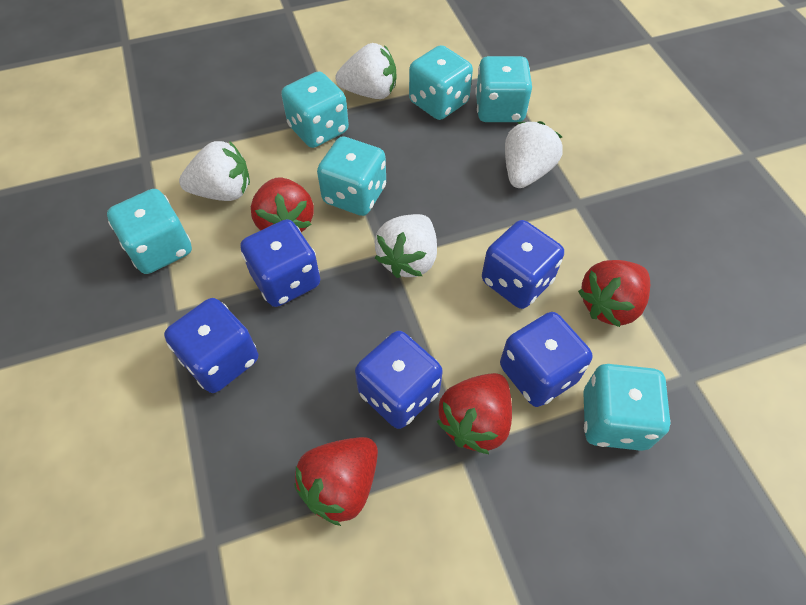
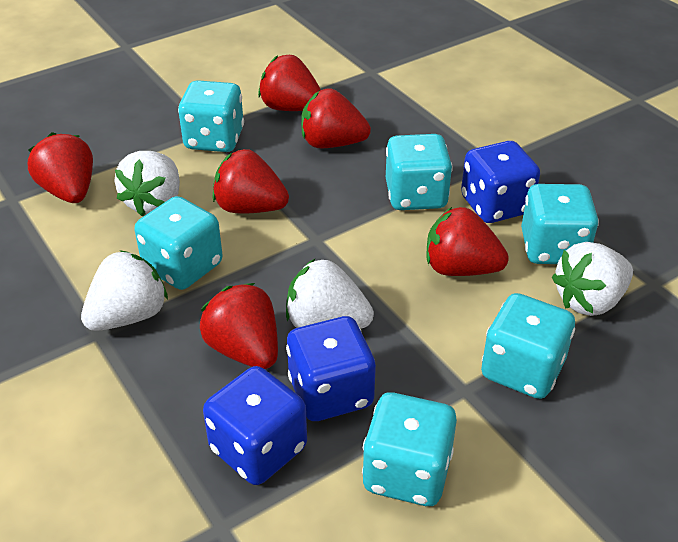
blue dice: [164,298,258,393] [240,219,320,307] [355,331,443,429] [482,220,564,309] [500,312,593,407] = 5 -> [203,366,307,485] [286,316,376,421] [461,141,540,223] = 3
red strawberry: [251,177,314,232] [294,437,378,526] [437,373,512,454] [578,260,650,327] = 4 -> [28,132,93,203] [200,283,278,369] [213,149,289,213] [258,55,321,111] [301,89,371,148] [426,207,509,276] = 6

